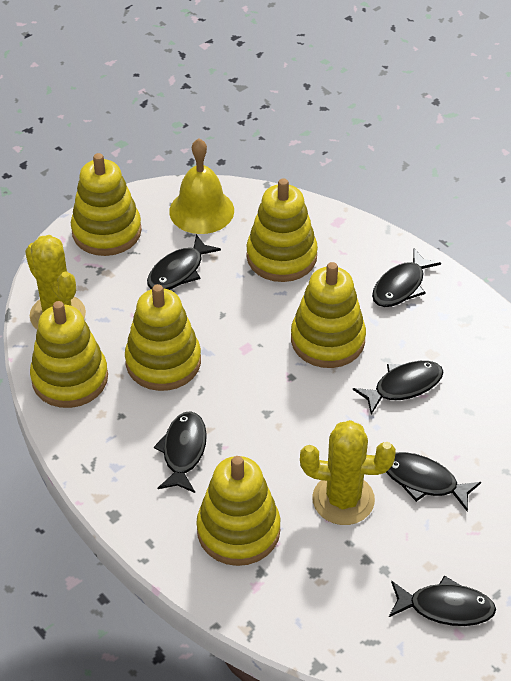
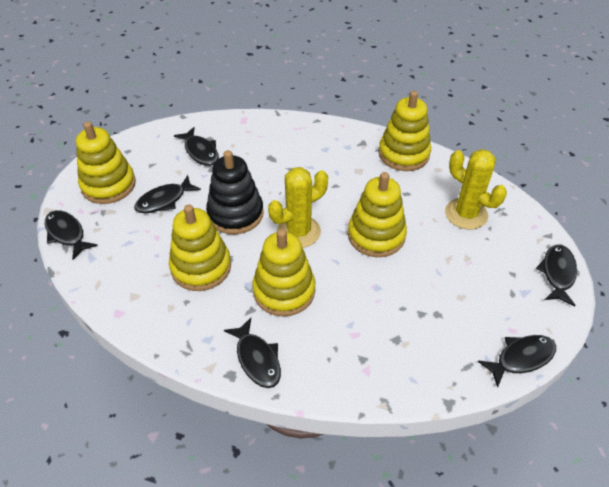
black stacking toy: none = 0 -> [206,150,264,234] = 1
yellow bell: [169,139,234,234] = 1 -> none = 0
yellow stacking toy: [30,301,108,408] [71,153,142,256] [125,284,201,391] [196,456,280,566] [246,178,318,282] [291,262,366,368] = 6 -> [76,121,136,204] [169,204,231,291] [252,229,315,317] [348,172,407,257] [378,91,431,171] = 5

